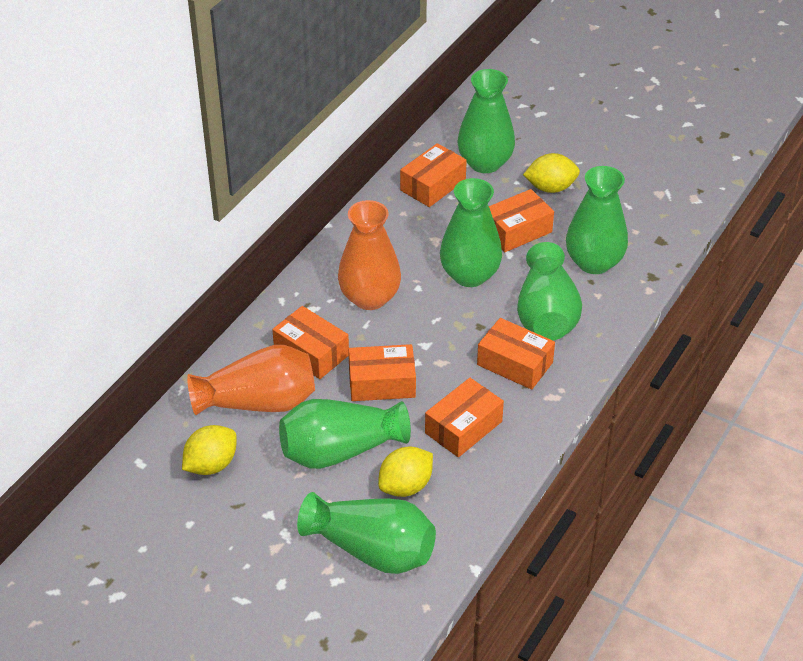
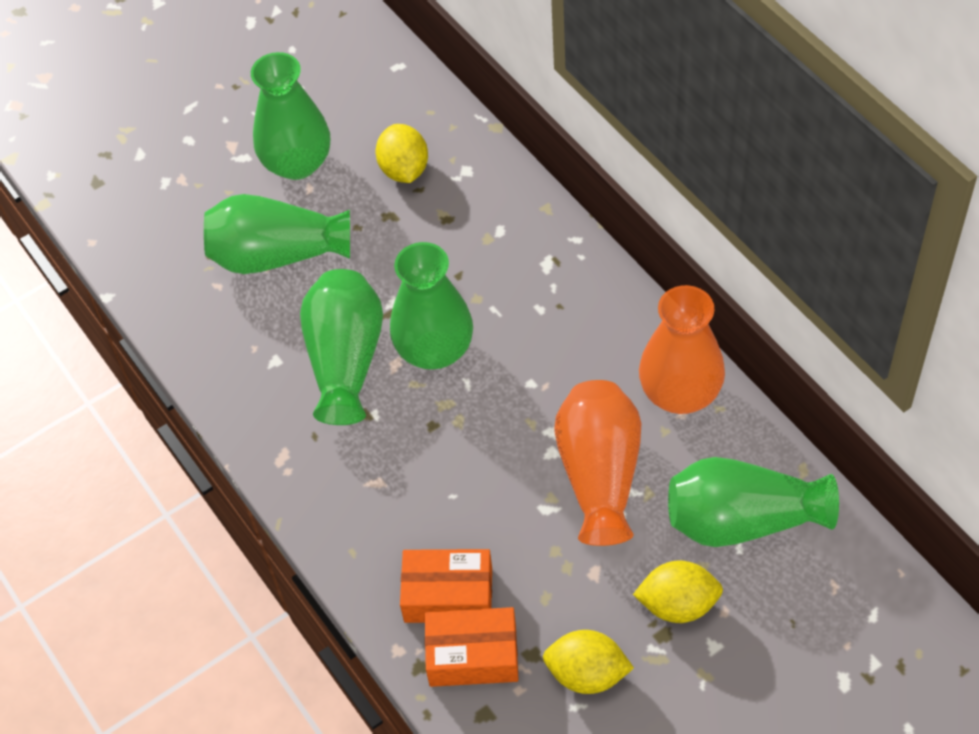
green vase: [279,399,411,469] [297,492,436,574] [440,178,502,287] [457,69,515,173] [517,242,582,340] [566,166,628,274] = 6 -> [204,194,350,274] [251,52,330,180] [300,269,383,425] [390,242,473,370] [668,457,839,547] = 5
orange box: [272,306,349,379] [348,344,416,401] [400,143,467,207] [425,378,504,457] [477,318,555,390] [489,189,554,252] = 6 -> [400,549,492,623] [425,607,519,687] = 2

